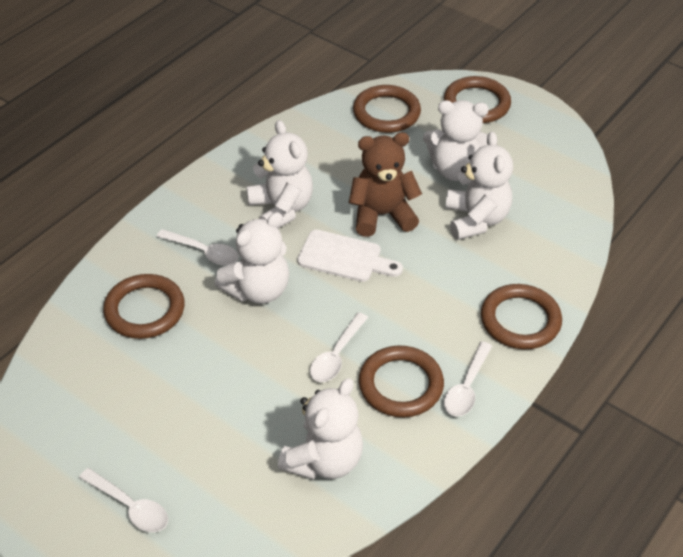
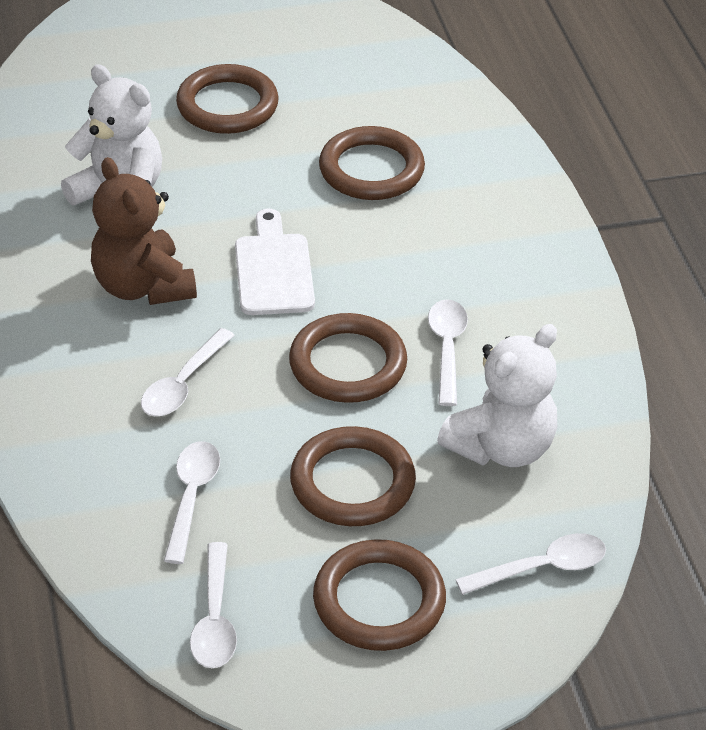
white spoon: [79,468,168,532] [156,229,239,266] [310,312,368,382] [444,341,492,417] = 4 -> [141,328,235,416] [164,441,220,564] [190,542,237,668] [428,299,468,406] [455,533,606,595] = 5
white teddy bear: [215,212,289,304] [246,120,313,229] [278,378,363,480] [423,100,489,181] [445,132,513,240] = 5 -> [61,65,162,205] [437,324,557,467] = 2

